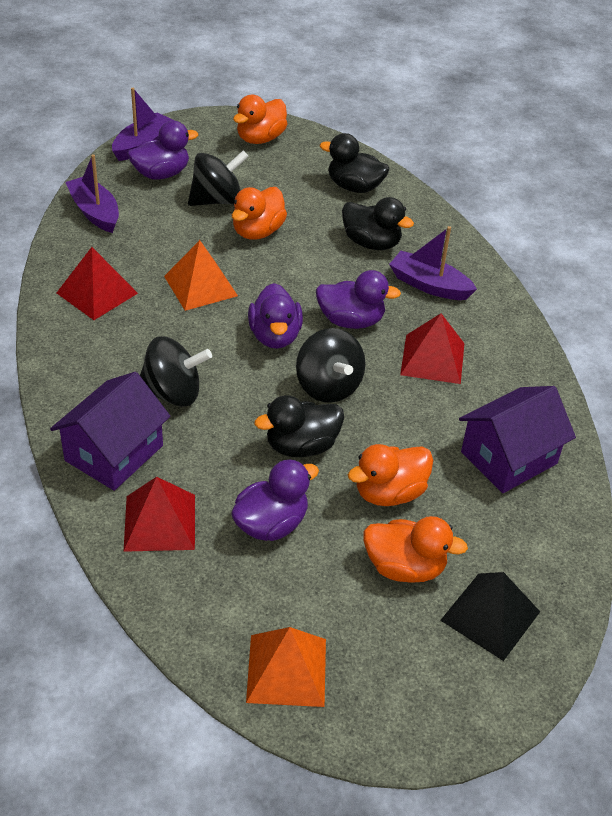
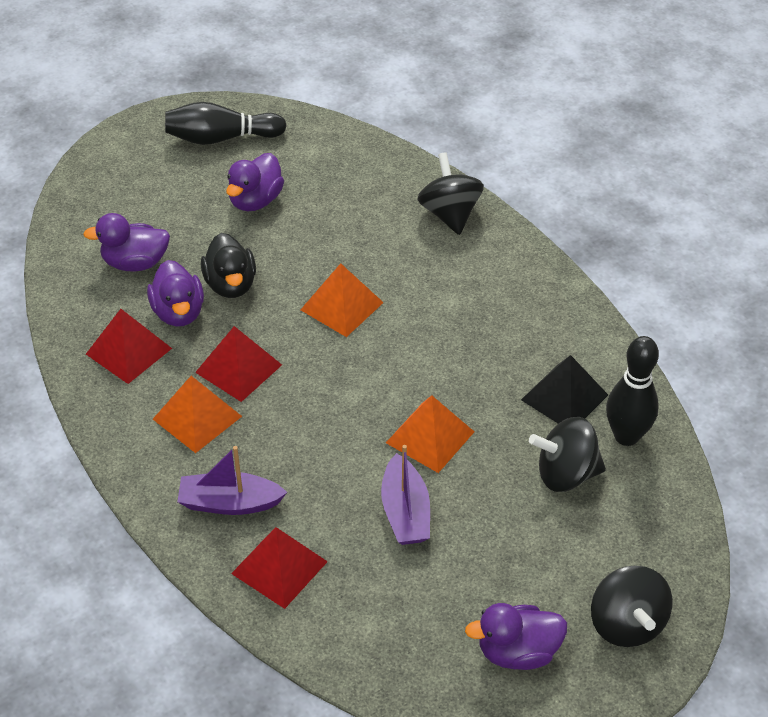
black bowling pin: none = 0 -> [165,102,287,145] [606,336,659,446] = 2
black duck: [254,395,344,457] [320,133,389,193] [342,197,414,250] = 3 -> [201,233,256,298] = 1
orange duck: [232,187,287,240] [233,95,287,144] [348,444,433,506] [363,516,468,583] = 4 -> none = 0
orange pyramid: [164,240,238,311] [246,627,326,707] = 2 -> [153,376,242,453] [301,263,384,337] [386,395,474,473] = 3
purple boat: [65,154,119,233] [112,88,175,161] [389,226,477,300] = 3 -> [177,446,287,515] [381,445,430,545] = 2
purple house: [50,372,170,491] [459,386,576,493] = 2 -> none = 0

